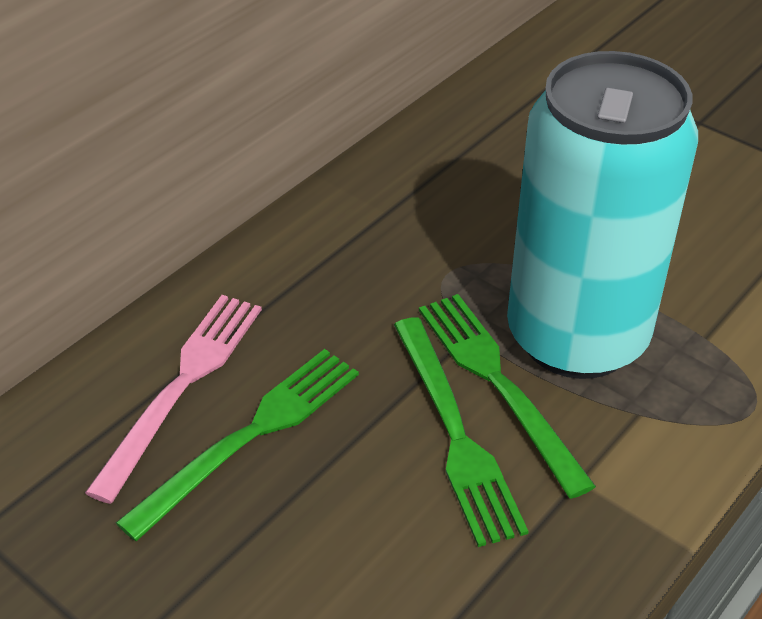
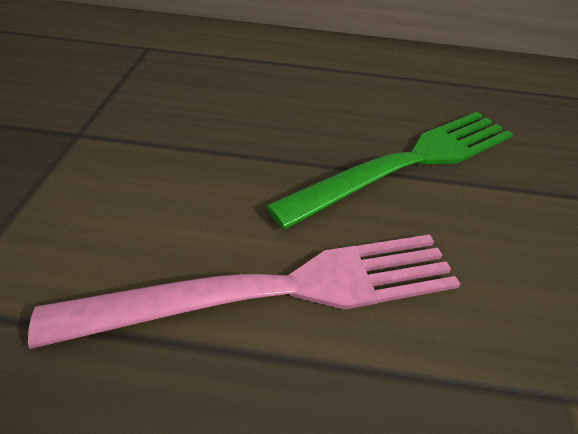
green fork: [116,349,359,541] [394,317,528,547] [419,294,596,499] = 3 -> [266,112,513,229] = 1
turquoise can: [507,51,698,379] = 1 -> none = 0

